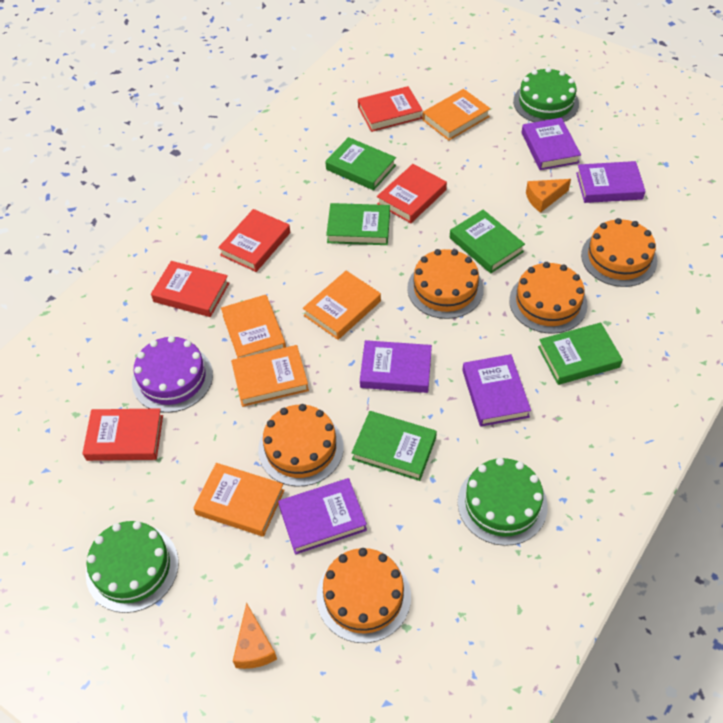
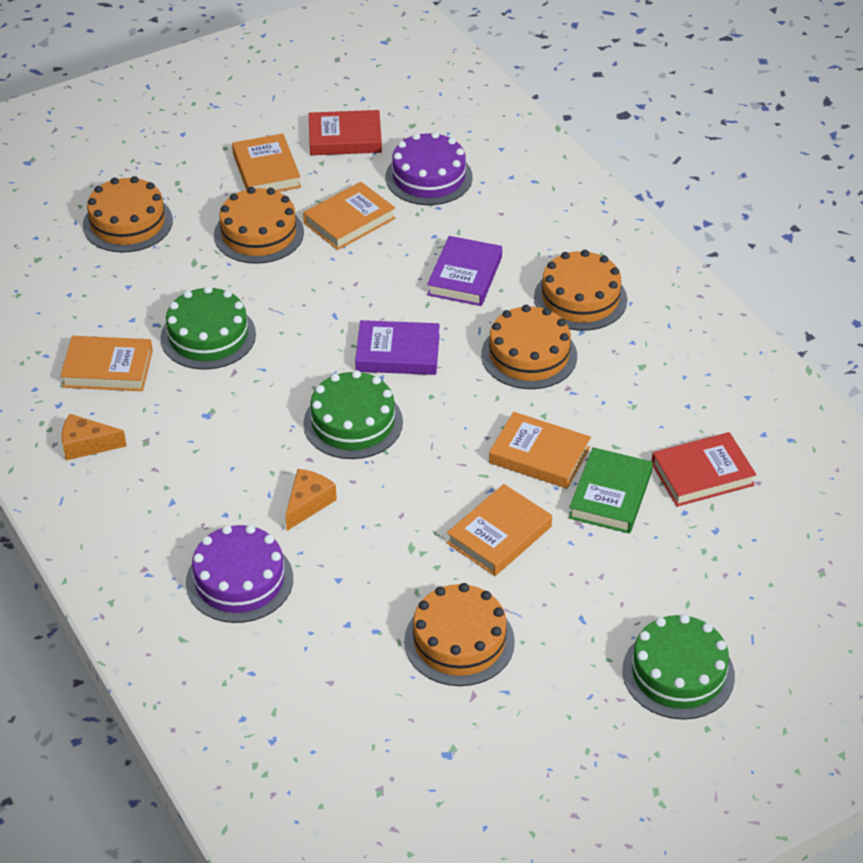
green book: [325,137,396,190] [326,203,390,245] [352,411,437,481] [450,210,525,273] [538,322,623,385] = 5 -> [569,447,653,534] = 1
purple book: [278,478,367,555] [360,340,432,393] [462,354,531,427] [522,118,581,170] [576,161,645,203] = 5 -> [355,320,440,375] [427,236,502,306] = 2
purple cake: [132,336,213,413] = 1 -> [186,525,293,623] [386,132,473,205] = 2
red book: [82,408,163,461] [151,261,229,317] [218,209,290,272] [358,86,423,132] [377,164,447,223] = 5 -> [309,110,382,155] [652,432,756,507] = 2

